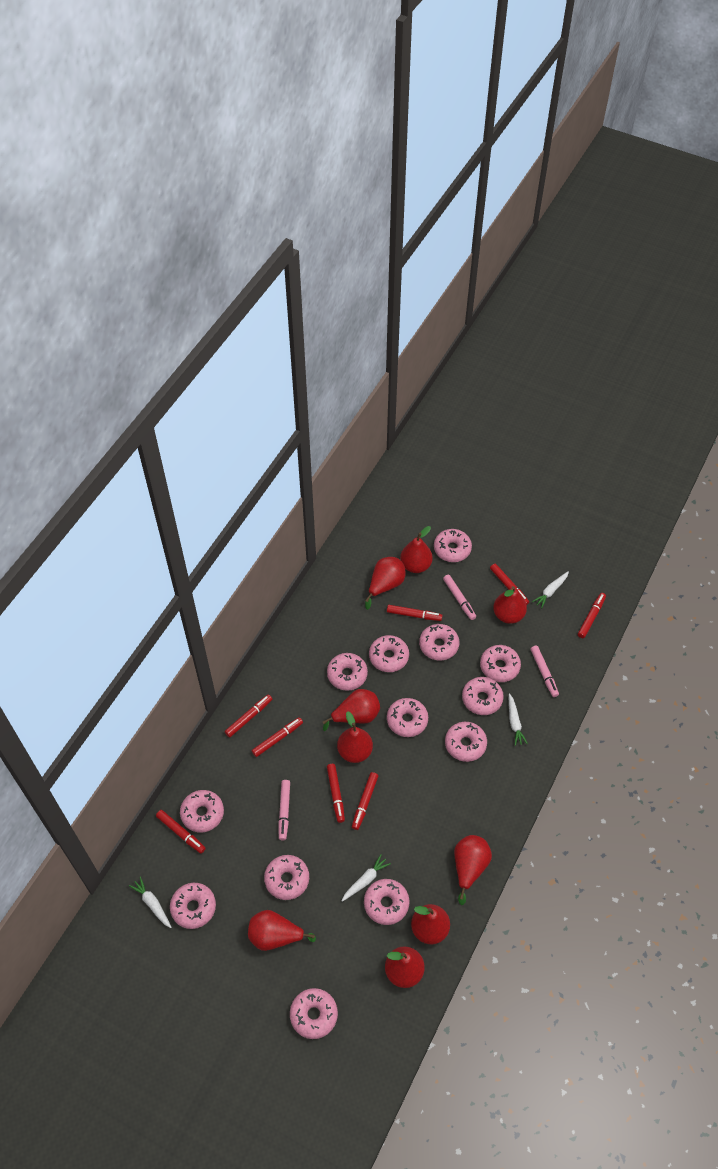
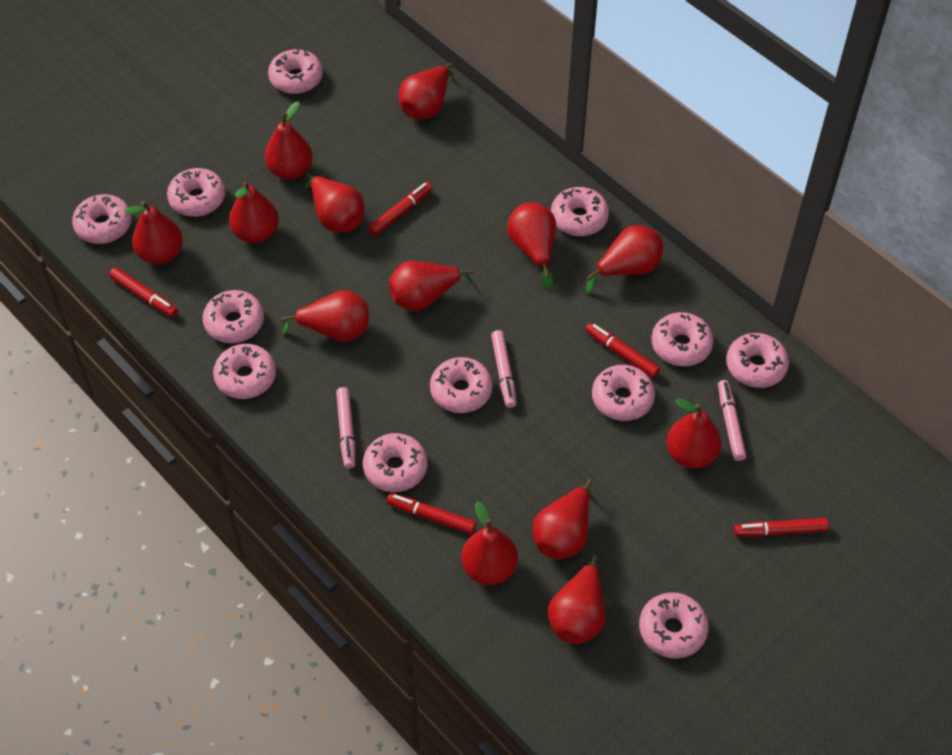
pink donut: [170,883,216,929] [180,790,224,832] [264,855,309,900] [290,988,338,1039] [327,653,368,691] [364,879,409,925] [369,635,409,672] [387,698,428,737] [419,624,459,661] [434,529,472,562] [445,722,487,762] [462,677,504,715] [480,645,521,682] = 13 -> [72,194,132,244] [167,168,225,217] [203,290,264,343] [213,344,276,399] [268,49,323,94] [363,433,427,492] [430,357,493,413] [551,187,609,236] [592,365,655,421] [639,592,709,659] [651,312,714,366] [726,333,789,388] = 12
red marker: [156,810,206,854] [225,694,272,737] [252,717,303,757] [327,764,345,823] [352,772,378,830] [387,605,442,621] [490,564,529,605] [578,593,606,638] = 8 -> [109,267,178,317] [368,182,433,236] [387,493,476,534] [585,323,660,378] [734,518,829,537] = 5
red pear: [248,910,316,951] [323,689,380,731] [337,711,373,763] [365,557,406,610] [385,946,425,988] [400,526,433,573] [411,904,450,944] [454,835,492,905] [493,586,527,624] = 9 -> [124,201,183,264] [229,181,279,243] [264,101,313,180] [281,290,369,342] [305,173,364,232] [389,261,473,311] [399,63,453,119] [461,501,518,585] [507,202,556,289] [532,479,592,559] [548,554,605,644] [586,225,664,293] [666,398,721,468] = 13
white carrot: [129,877,172,928] [342,854,391,902] [509,693,528,746] [532,571,569,608] = 4 -> none = 0

